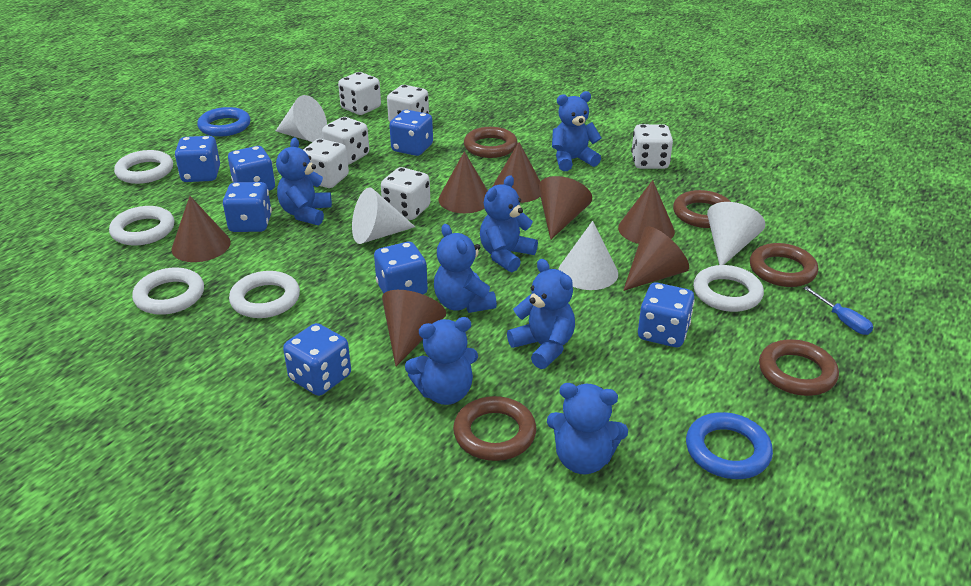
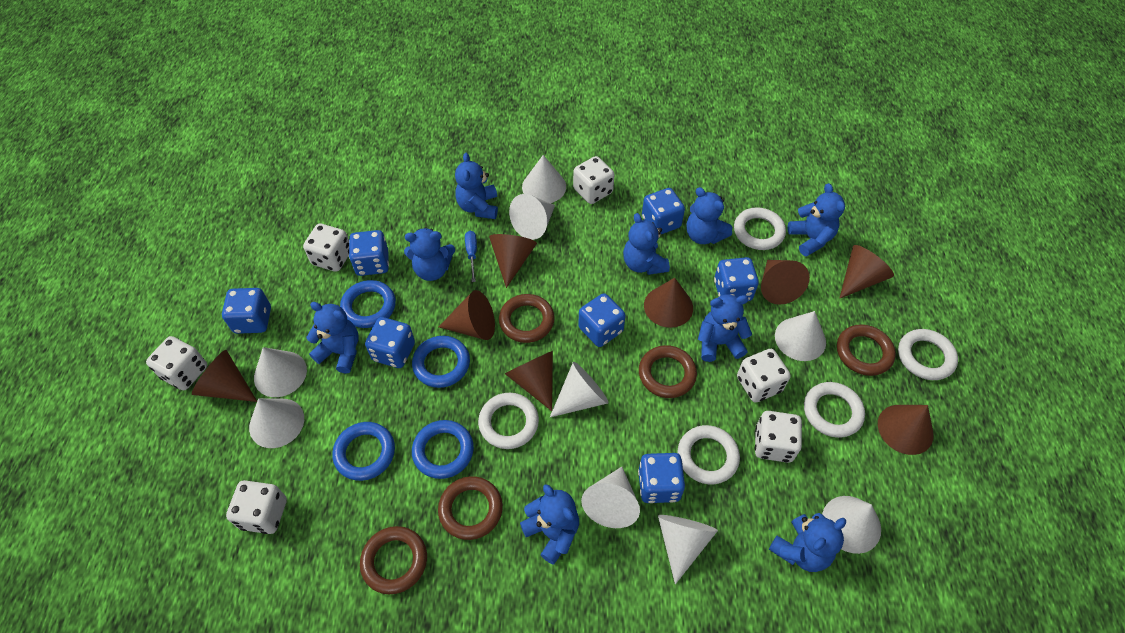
blue ring: [197,107,250,137] [686,412,773,479] = 2 -> [332,422,395,481] [340,280,396,328] [412,336,470,388] [412,420,474,479] = 4
blue teddy bear: [276,137,332,225] [405,317,478,405] [434,224,497,313] [480,175,538,272] [507,259,575,369] [547,383,628,474] [552,91,602,171] = 7 -> [306,302,359,374] [404,227,455,281] [455,153,498,219] [520,484,579,565] [623,213,670,275] [686,187,732,244] [698,294,752,362] [769,513,846,572] [787,183,845,257] = 9
brown cone: [171,196,231,262] [382,290,446,366] [438,151,488,213] [492,142,541,203] [538,176,592,240] [618,180,675,244] [623,226,689,291] = 7 -> [192,350,257,402] [439,290,495,340] [489,234,537,288] [505,351,553,411] [644,278,693,328] [761,260,810,305] [839,245,894,299] [878,405,934,455] = 8
white cone: [276,95,327,142] [352,187,415,244] [559,221,618,290] [707,202,765,265] = 4 -> [249,398,304,448] [254,347,307,397] [509,194,555,240] [522,155,566,203] [550,361,609,417] [581,467,640,528] [658,515,718,584] [775,311,826,361] [822,496,881,554] = 9

